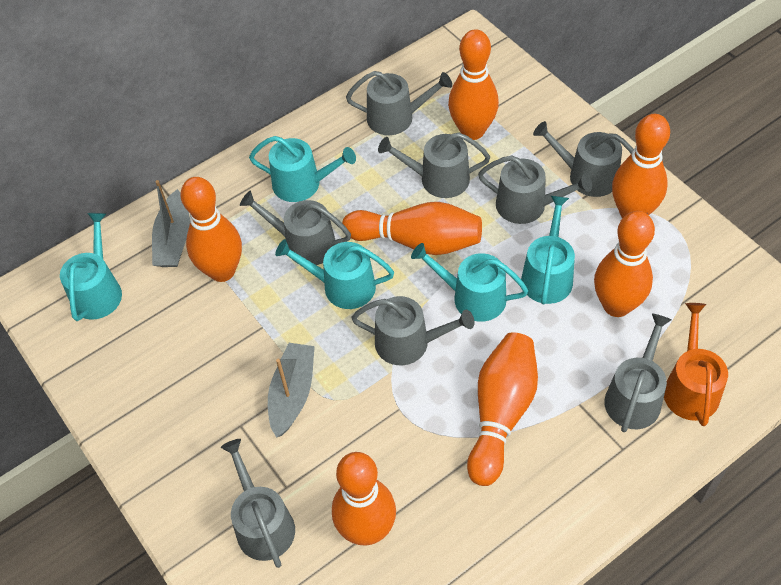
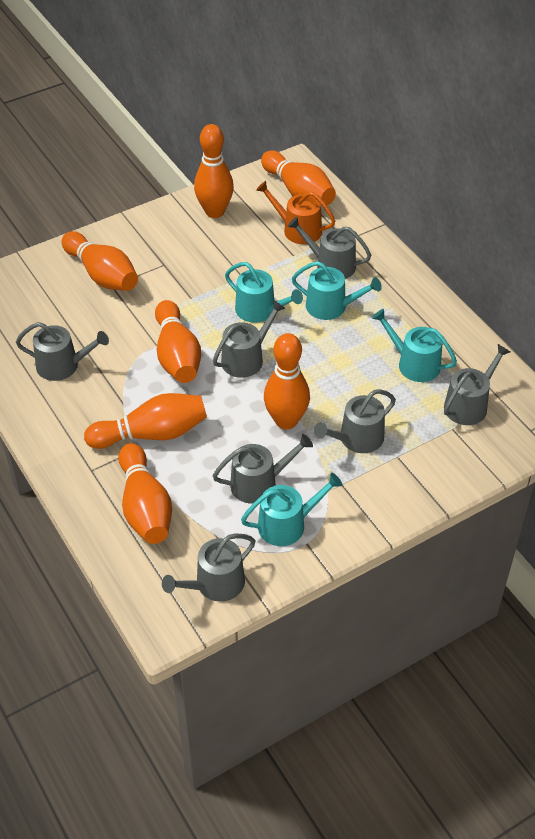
grey boat: [152,180,190,267] [268,343,315,437] = 2 -> none = 0
grey watering can: [221,439,295,568] [240,191,351,265] [346,71,452,135] [351,296,475,365] [378,133,490,198] [478,156,592,224] [533,121,634,197] [604,313,671,432] = 8 -> [16,322,109,381] [162,533,256,602] [213,300,285,378] [213,434,313,504] [287,217,371,279] [314,389,396,453] [444,344,510,425] = 7
turquoise watering can: [60,213,122,321] [249,136,356,202] [275,239,394,309] [411,243,528,322] [521,196,575,304] = 5 -> [225,262,303,323] [241,473,343,546] [292,261,382,320] [372,309,457,382] = 4

